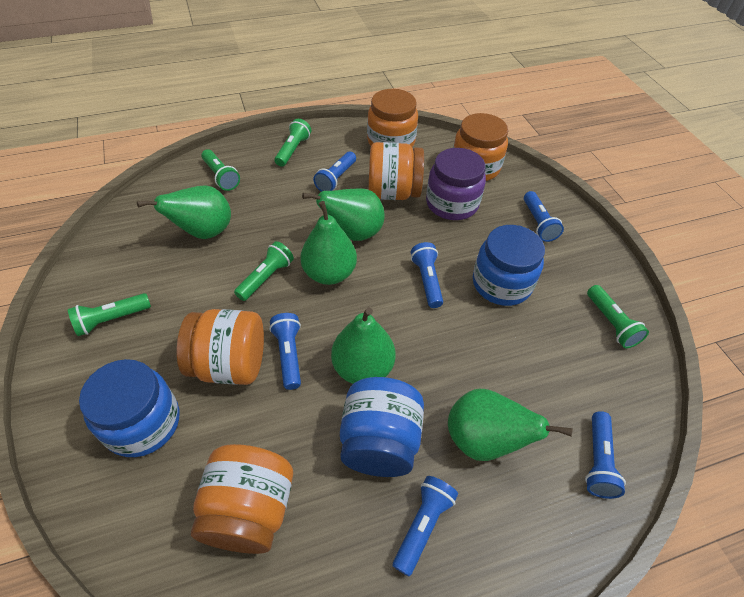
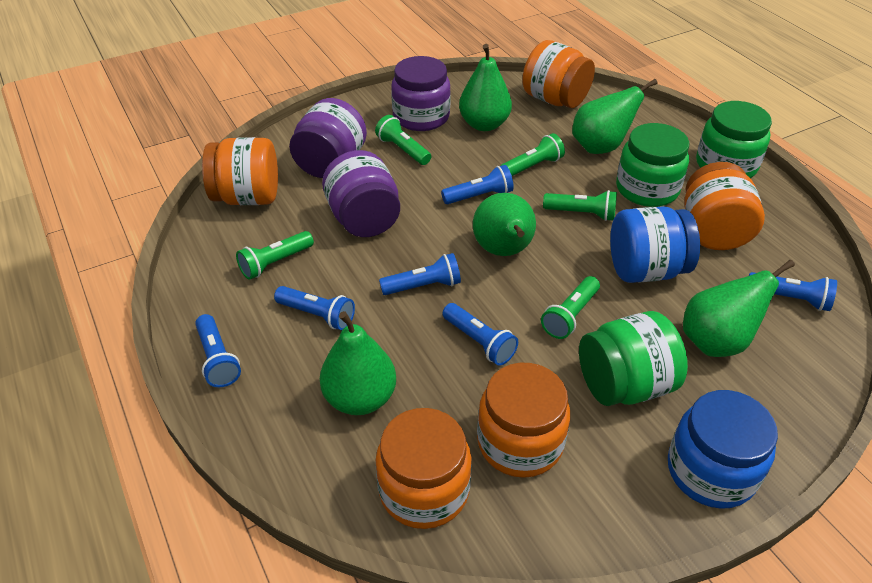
blue jar: [79,359,179,457] [340,377,424,477] [473,225,545,306] = 3 -> [610,207,700,283] [668,390,778,509] = 2
green jar: none = 0 -> [579,311,688,406] [616,123,689,207] [696,101,772,178] = 3
purple jar: [426,148,486,220] = 1 -> [289,98,367,178] [322,150,400,237] [391,56,451,131] = 3

